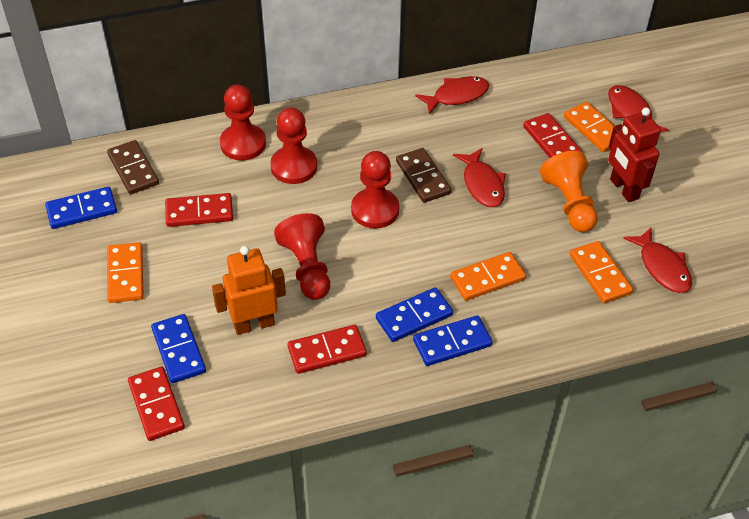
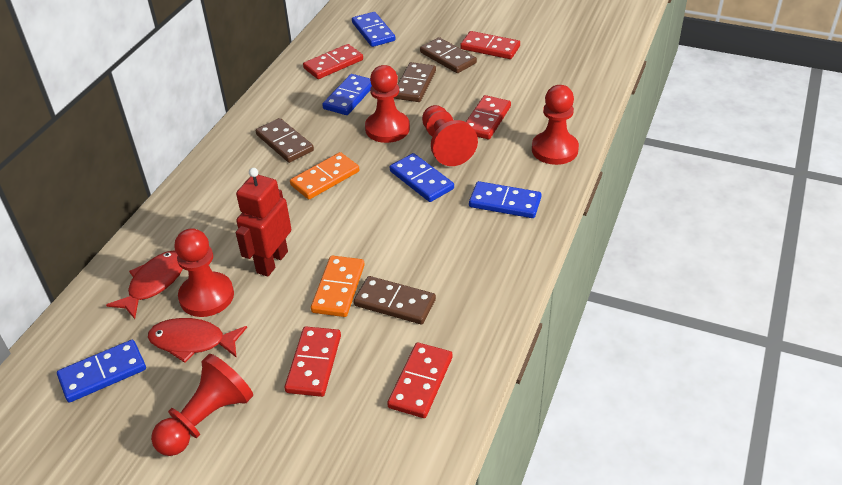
blue domino: [45,187,117,229] [151,314,206,383] [376,287,453,342] [413,315,492,366] = 4 -> [57,340,146,402] [322,74,372,115] [352,12,395,47] [390,153,454,202] [469,181,542,218] = 5
brown domino: [107,140,159,194] [396,148,452,203] = 2 -> [256,118,314,163] [354,276,436,324] [394,62,436,102] [420,37,477,73] = 4
orange domino: [107,242,144,303] [450,252,526,301] [564,102,615,152] [570,241,633,303] = 4 -> [290,152,359,199] [311,256,365,317] = 2
orange pawn: [540,151,598,232] = 1 -> none = 0
orange robot: [212,246,286,335] = 1 -> none = 0
red domino: [128,367,185,441] [165,193,233,227] [288,325,367,374] [523,113,582,158] = 4 -> [284,326,341,397] [303,44,363,79] [387,342,453,418] [460,31,520,59] [466,95,511,139] = 5
red fish: [415,76,489,115] [453,148,506,207] [608,85,668,132] [623,227,692,293] = 4 -> [106,250,183,319] [148,318,247,363] = 2
red pawn: [220,85,266,161] [270,108,317,184] [274,213,330,300] [351,151,399,229] = 4 -> [151,354,253,456] [174,228,234,317] [365,65,410,143] [422,105,478,166] [532,85,579,165] = 5

